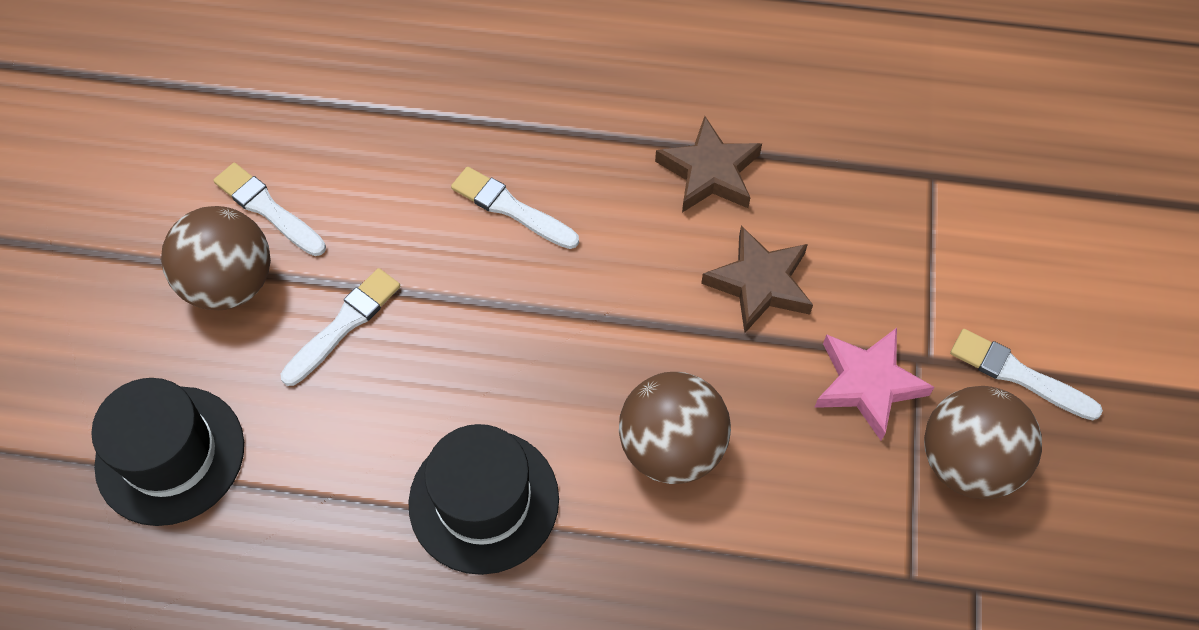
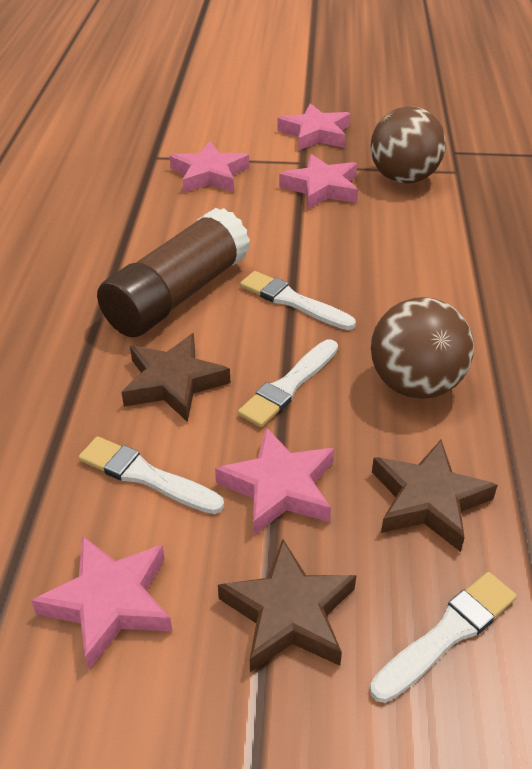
black hat: [91,378,244,526] [408,424,559,575] = 2 -> none = 0
brown ball: [161,206,271,310] [619,372,731,484] [924,386,1042,499] = 3 -> [371,106,446,183] [371,297,474,399] = 2
brown glue stick: none = 0 -> [97,208,250,337] = 1
brown star: [655,116,762,213] [701,226,813,333] = 2 -> [121,333,230,422] [218,539,356,672] [372,440,498,552] = 3
pink star: [814,328,934,441] = 1 -> [31,536,172,670] [170,141,249,193] [215,427,334,536] [277,103,350,151] [279,154,358,209] = 5

